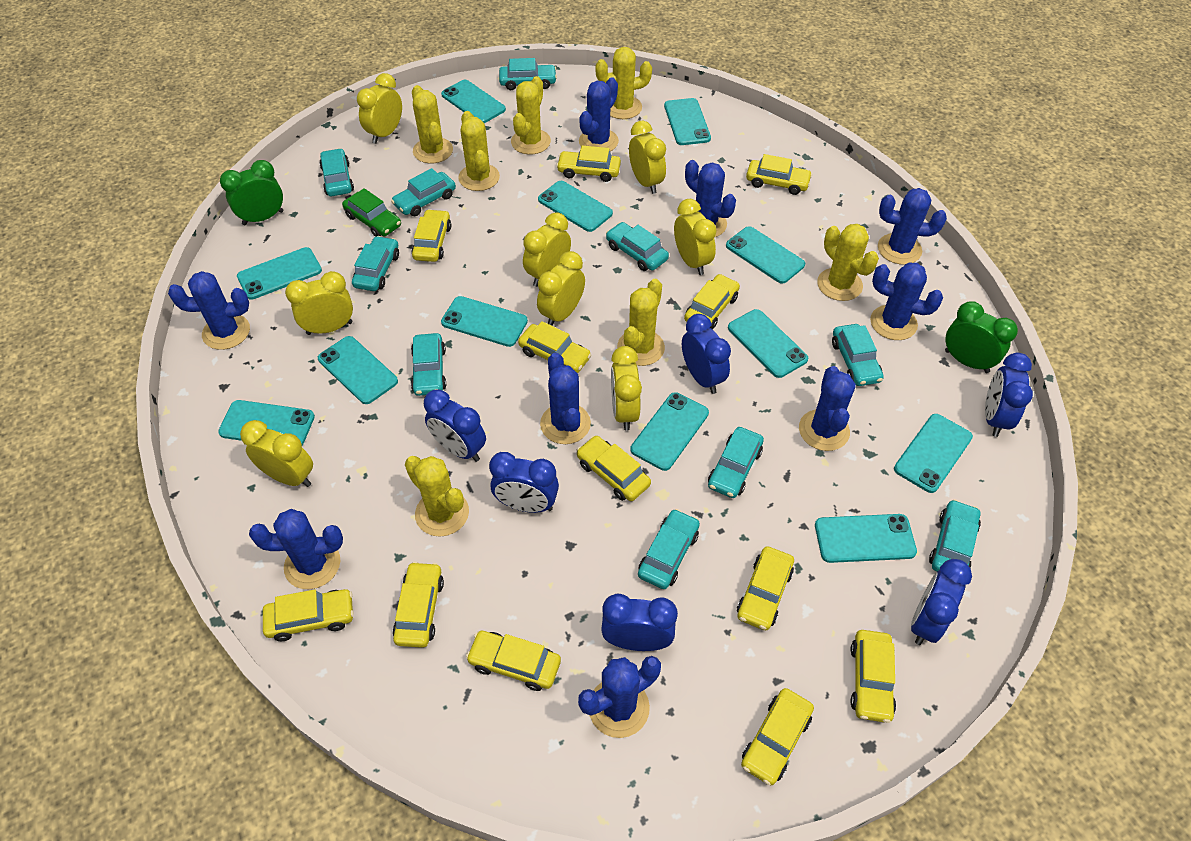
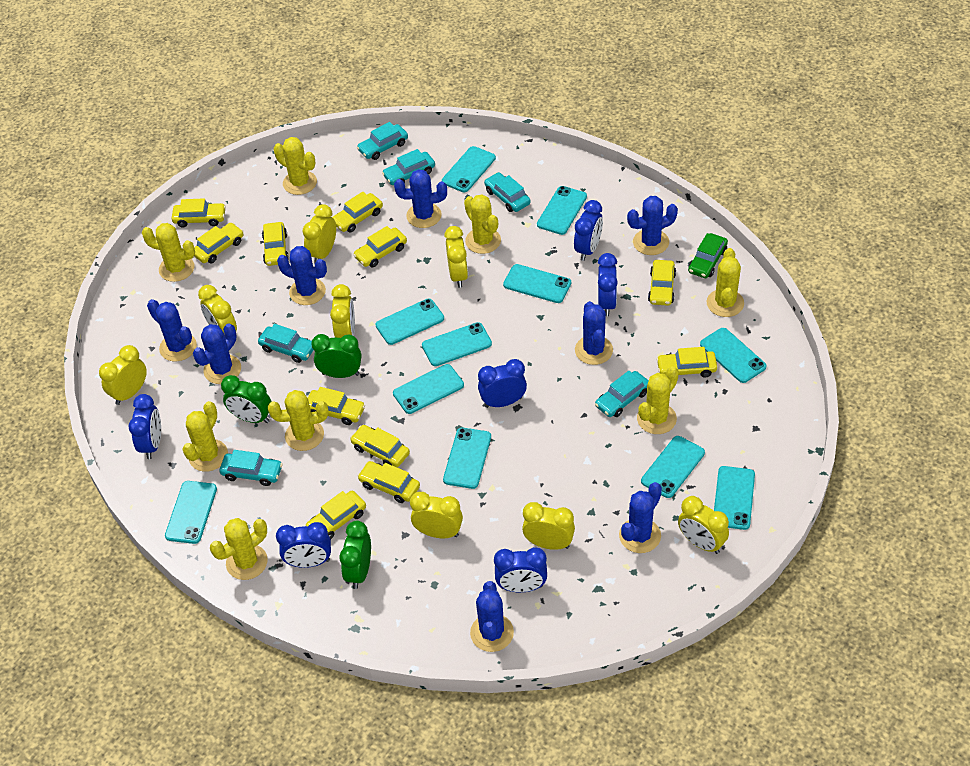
blue cactus: [168,271,250,350] [249,509,343,589] [540,353,591,444] [578,656,661,738] [579,77,619,151] [685,160,736,237] [799,366,856,451] [870,263,943,340] [878,188,947,265] = 9 -> [147,299,197,361] [193,323,241,384] [277,246,327,305] [394,169,447,228] [470,581,514,652] [575,301,613,365] [619,482,662,553] [627,196,678,255] = 8
green clock: [220,160,283,225] [945,301,1018,373] = 2 -> [221,375,272,423] [311,334,361,378] [339,521,371,589] = 3
turquoise car: [319,148,354,196] [352,236,399,291] [391,168,456,216] [411,333,446,396] [499,58,557,90] [606,222,669,271] [638,509,700,589] [708,427,764,498] [832,324,884,386] [929,499,981,572] = 10 -> [219,450,282,486] [258,324,313,363] [357,122,408,160] [382,149,435,185] [484,172,531,212] [595,371,649,417] = 6
turquoise phone: [218,400,315,445] [237,247,322,300] [318,336,398,404] [441,80,506,123] [441,296,528,347] [538,181,613,232] [630,392,709,471] [664,98,711,145] [726,226,805,284] [728,309,808,378] [815,514,917,563] [894,414,973,493] = 12 -> [165,481,217,544] [375,299,444,345] [393,364,464,414] [422,322,492,366] [442,146,496,192] [443,428,491,489] [503,264,571,303] [537,186,587,235] [641,436,705,498] [700,328,766,383] [714,466,755,530] = 11
yellow cactus: [405,456,469,537] [412,85,453,164] [458,111,500,191] [511,76,551,155] [595,47,652,119] [617,279,665,366] [817,224,879,301] = 7 -> [142,223,195,282] [182,401,228,472] [210,518,268,580] [268,390,329,451] [274,137,317,195] [464,194,501,254] [637,366,679,434] [706,248,744,317] = 8
yellow car: [263,589,354,641] [393,562,444,648] [412,209,451,262] [466,631,561,691] [518,321,591,373] [556,146,621,182] [577,436,651,501] [684,274,740,329] [737,546,794,630] [741,688,814,785] [746,154,812,195] [850,630,896,723] = 12 -> [171,198,226,227] [194,223,243,263] [262,222,289,266] [306,491,366,539] [308,387,365,425] [332,192,383,232] [350,425,410,467] [353,226,407,267] [357,461,420,503] [648,260,676,306] [656,347,717,378] = 11

